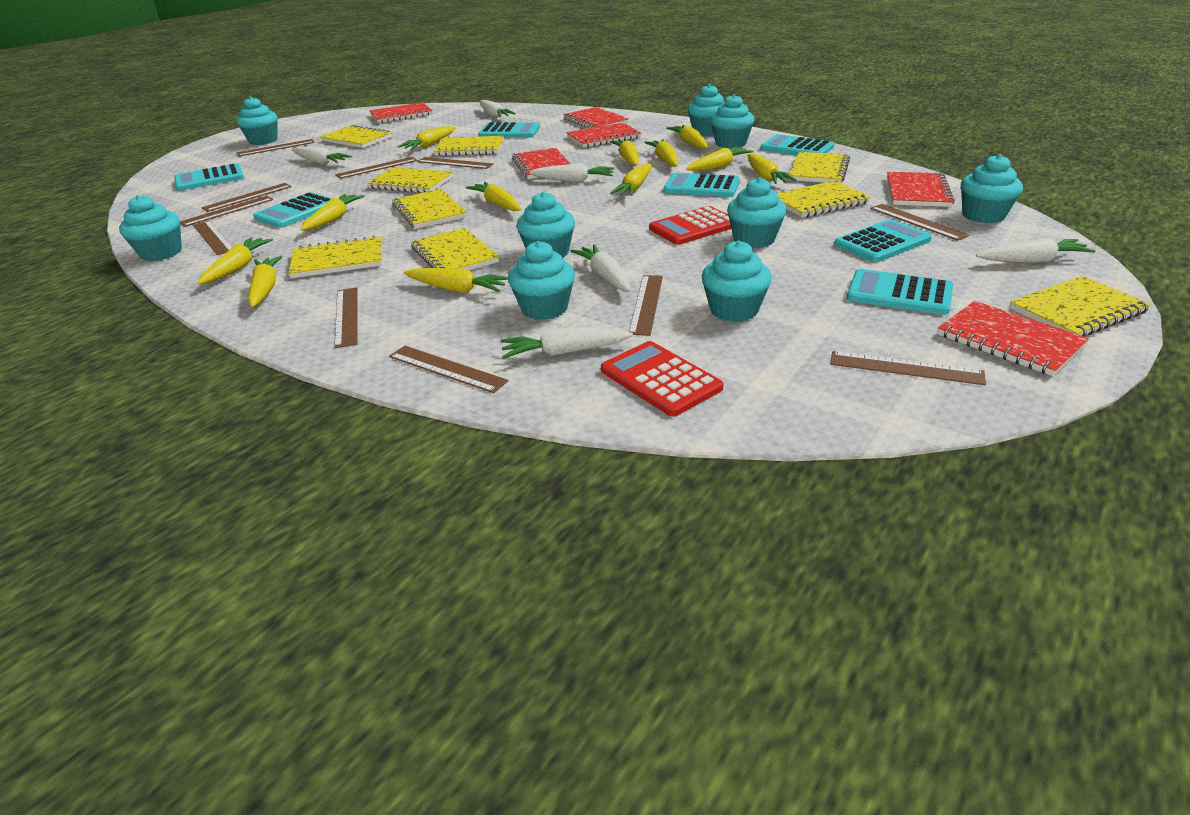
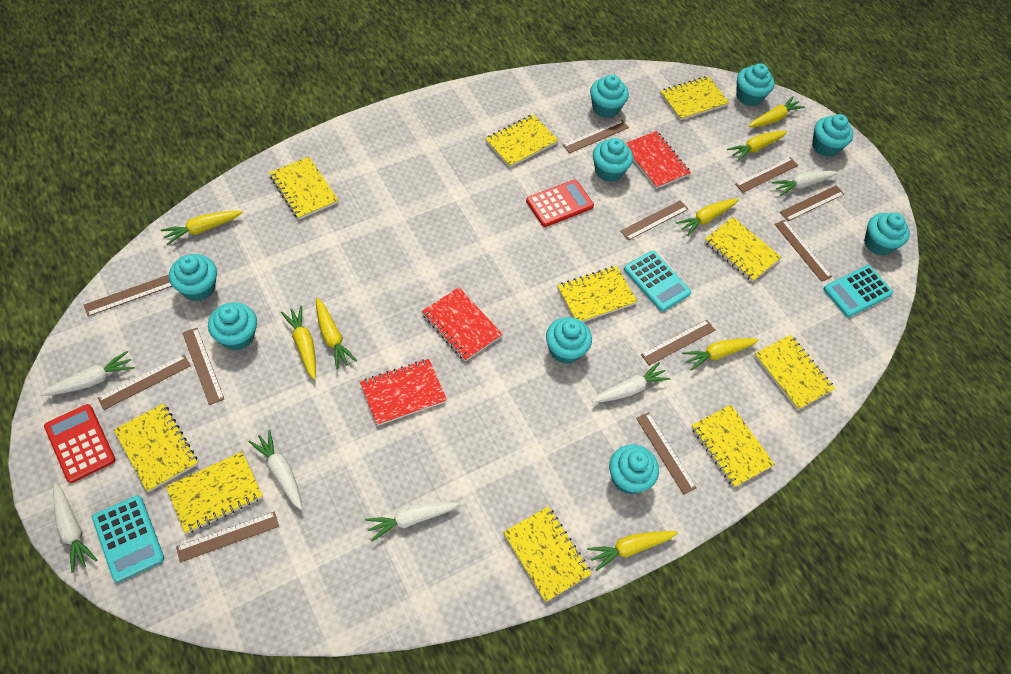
red notebook: [370,102,432,123] [512,148,570,179] [563,107,629,128] [567,123,641,148] [887,172,954,207] [938,301,1089,376] = 6 -> [360,359,447,426] [422,287,503,361] [625,131,691,189] = 3
turquoise calculator: [174,164,244,191] [253,192,332,228] [478,122,540,138] [663,172,740,197] [761,134,834,155] [834,219,932,262] [847,269,954,315] = 7 -> [92,495,164,583] [624,250,691,312] [824,265,893,317] = 3
yellow carrot: [198,237,273,285] [248,256,282,307] [301,194,365,231] [398,126,455,150] [404,268,508,293] [466,182,521,211] [610,139,639,166] [610,164,651,196] [644,140,678,167] [666,125,708,149] [686,146,754,171] [748,153,796,184] = 12 -> [161,211,243,245] [281,306,316,380] [316,298,357,369] [587,531,678,571] [676,199,738,236] [682,338,759,371] [727,131,787,162] [748,96,805,127] = 8
yellow notebook: [289,236,382,278] [320,125,393,148] [367,167,453,193] [392,189,466,229] [411,228,499,270] [434,136,504,156] [777,180,870,218] [789,152,850,183] [1010,276,1151,337] = 9 -> [114,403,198,492] [166,452,263,534] [269,157,339,220] [485,114,559,168] [503,506,592,602] [557,266,638,322] [660,76,729,120] [691,405,775,488] [704,217,781,282] [754,335,835,410] = 10

